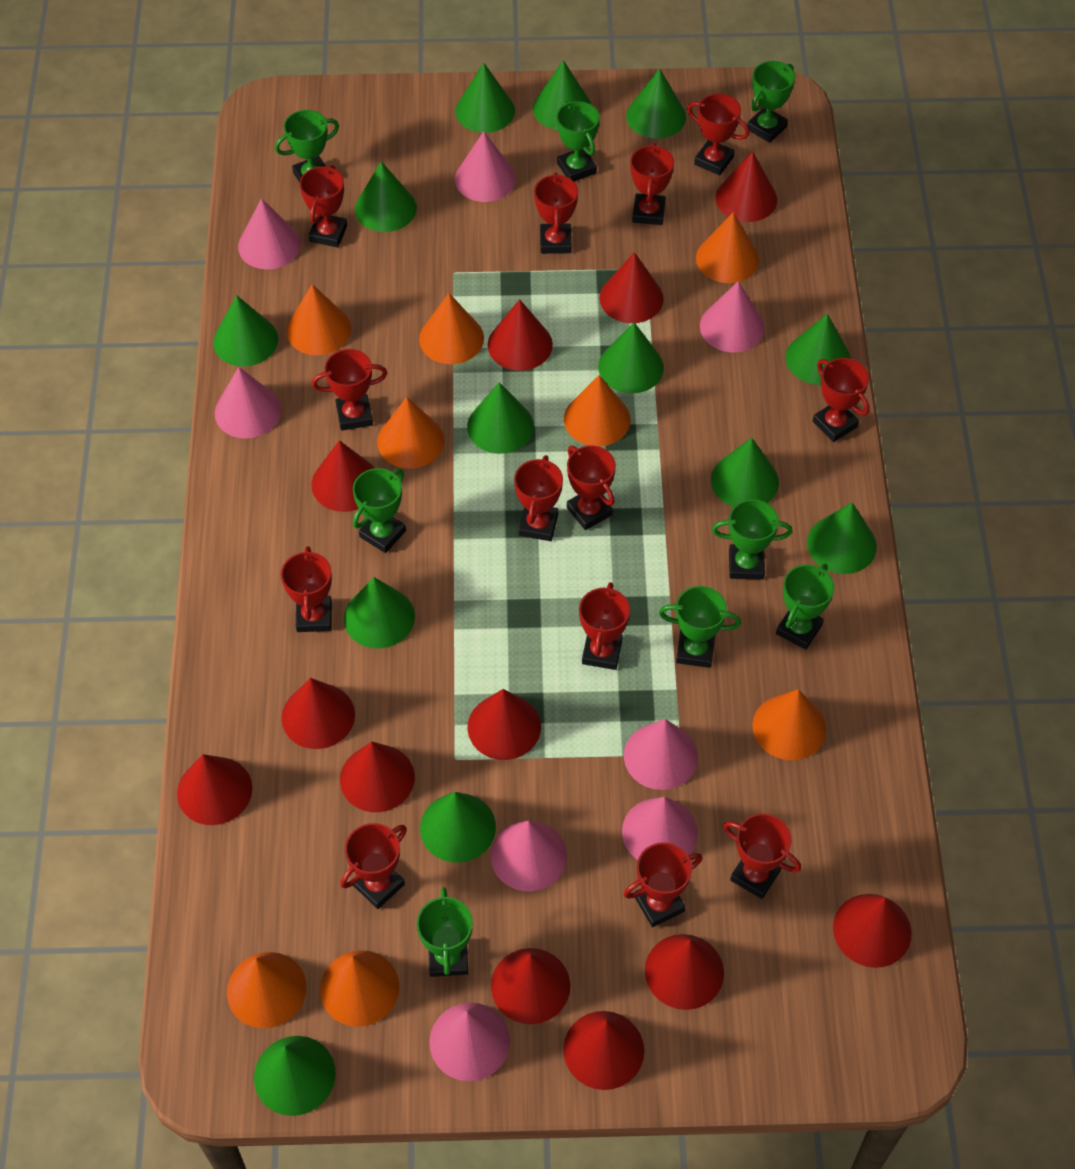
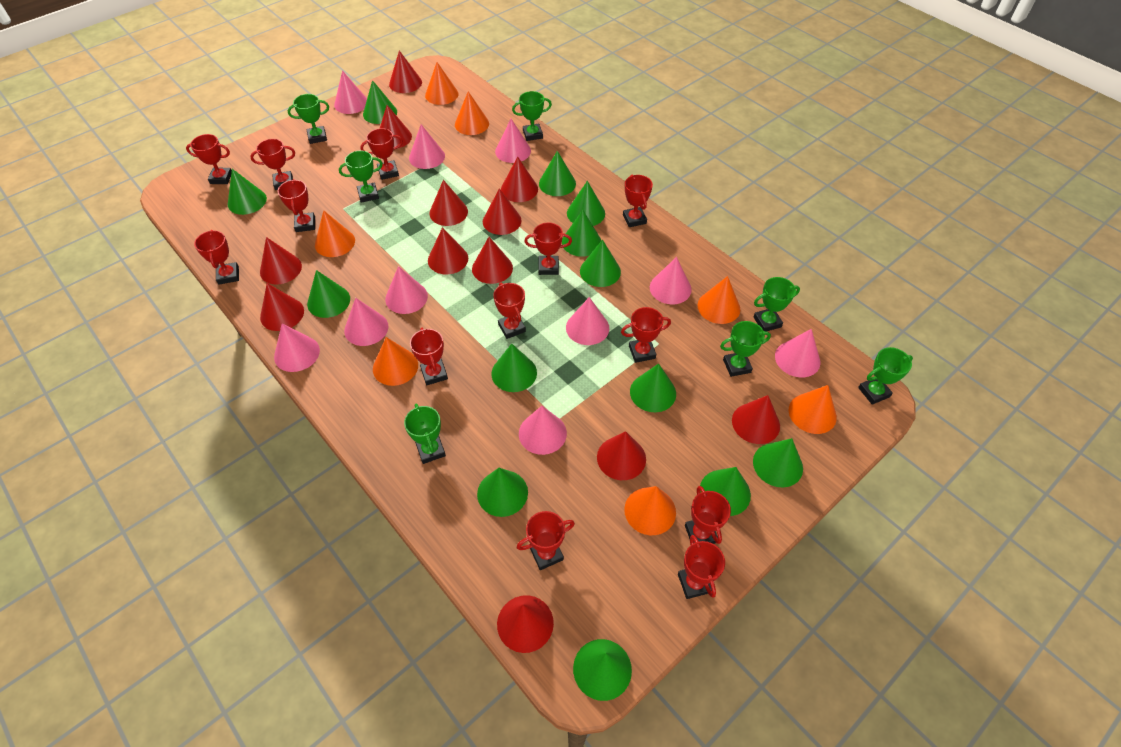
green trophy: [275,110,339,183] [353,468,406,553] [417,887,473,977] [556,101,600,182] [659,586,741,668] [712,499,792,580] [747,61,795,143] [776,564,834,650] = 8 -> [288,94,329,144] [339,150,383,203] [404,404,446,464] [512,91,552,141] [720,321,771,377] [753,277,800,332] [858,347,913,405] = 7
orange cone: [227,952,306,1028] [287,284,351,355] [320,950,400,1027] [377,397,444,469] [419,293,484,364] [564,375,630,446] [696,212,759,283] [752,689,826,760] = 8 -> [315,210,355,257] [373,337,418,386] [425,62,459,105] [455,91,489,135] [624,486,676,535] [697,276,740,324] [789,385,837,434] = 7
pink cone: [215,367,281,438] [238,198,301,269] [429,1003,510,1081] [455,131,516,202] [491,821,567,891] [622,797,698,860] [624,719,698,790] [700,281,765,353] = 8 -> [274,324,320,372] [334,70,367,114] [344,298,388,346] [385,266,428,314] [409,124,445,169] [495,119,531,163] [519,406,567,455] [566,297,609,345] [650,257,692,304] [775,329,820,377] = 10

